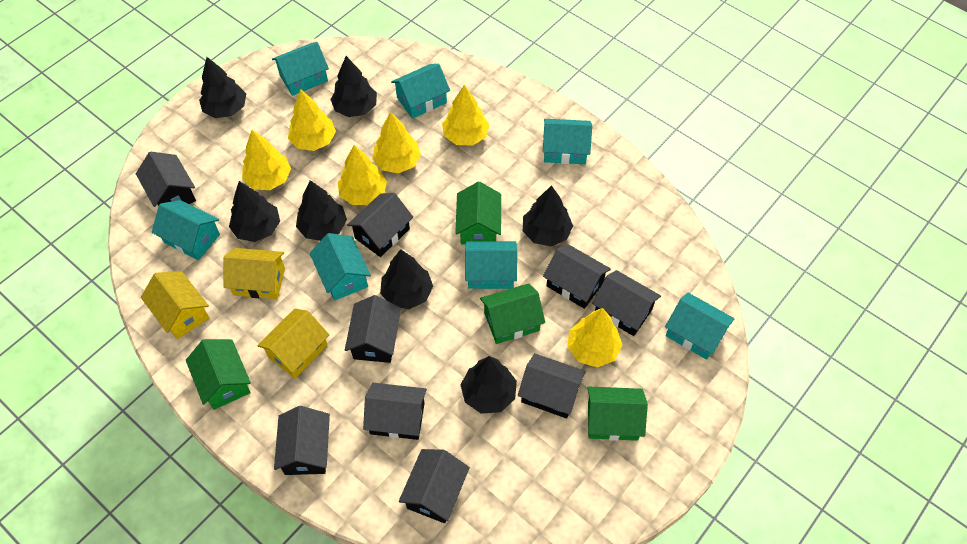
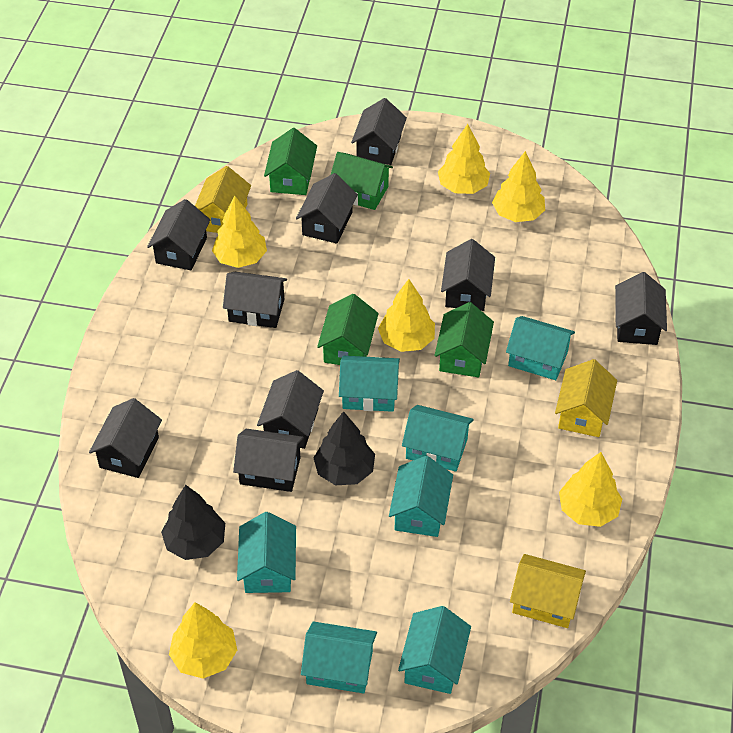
black tree: [199,57,246,118] [229,181,280,242] [296,180,347,241] [330,56,377,117] [380,249,433,309] [461,356,517,414] [523,185,573,246] = 7 -> [161,485,225,560] [313,411,375,485] = 2

